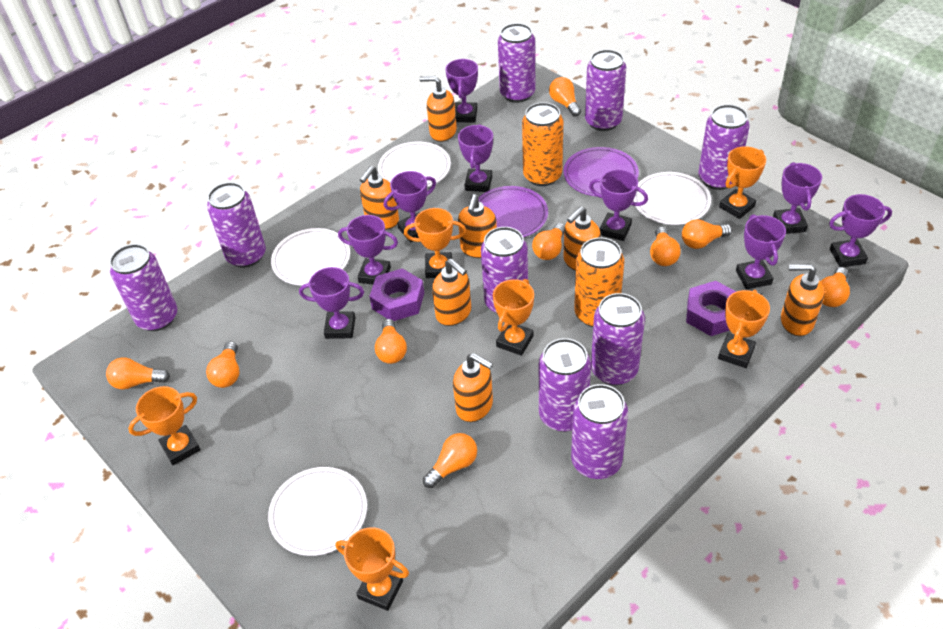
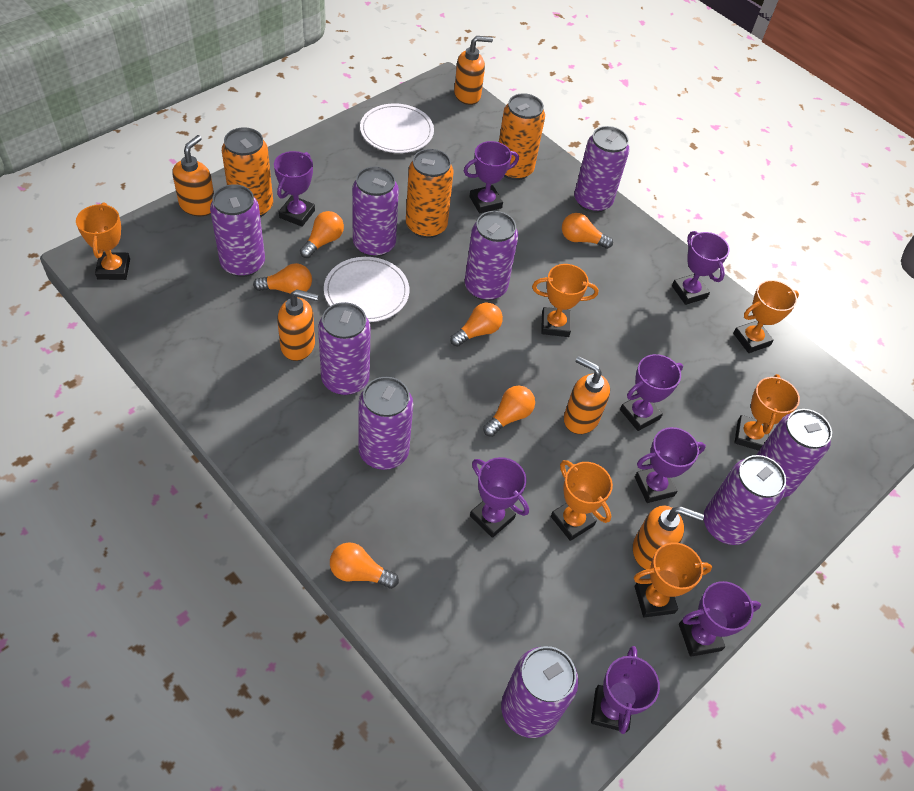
orange can: [522,102,563,186] [574,237,624,327] = 2 -> [222,127,273,217] [406,149,454,238] [499,93,545,180] = 3
orange light bulb: [106,357,170,390] [206,341,239,388] [375,319,407,364] [423,433,477,488] [532,223,565,260] [549,77,581,117] [650,227,681,266] [682,219,732,249] [820,267,850,307] = 9 -> [253,263,312,294] [300,211,344,258] [330,542,399,589] [450,303,503,347] [483,386,535,437] [562,213,613,249] = 6
orange soap dispenser: [360,166,399,230] [419,76,457,142] [432,259,471,326] [453,353,493,422] [458,194,497,258] [563,206,601,271] [781,264,824,336] = 7 -> [172,135,214,216] [277,290,318,361] [454,36,493,105] [564,356,610,434] [633,505,704,569] = 5
purple nut: [369,268,424,321] [686,281,736,336] = 2 -> none = 0
purple plate: [478,186,548,237] [563,147,639,197] = 2 -> none = 0
purple trophy: [299,267,364,339] [338,215,398,285] [384,171,436,243] [445,59,478,122] [458,124,493,192] [589,169,648,241] [736,214,786,289] [773,162,822,234] [829,194,892,267] = 9 -> [274,151,315,227] [464,141,519,213] [470,457,529,538] [591,646,660,734] [620,354,683,431] [635,427,706,503] [672,231,730,305] [679,581,761,657] = 8
white plate: [268,467,367,556] [271,228,350,286] [378,142,451,187] [633,172,711,225] = 4 -> [324,257,409,322] [360,103,434,153] = 2

